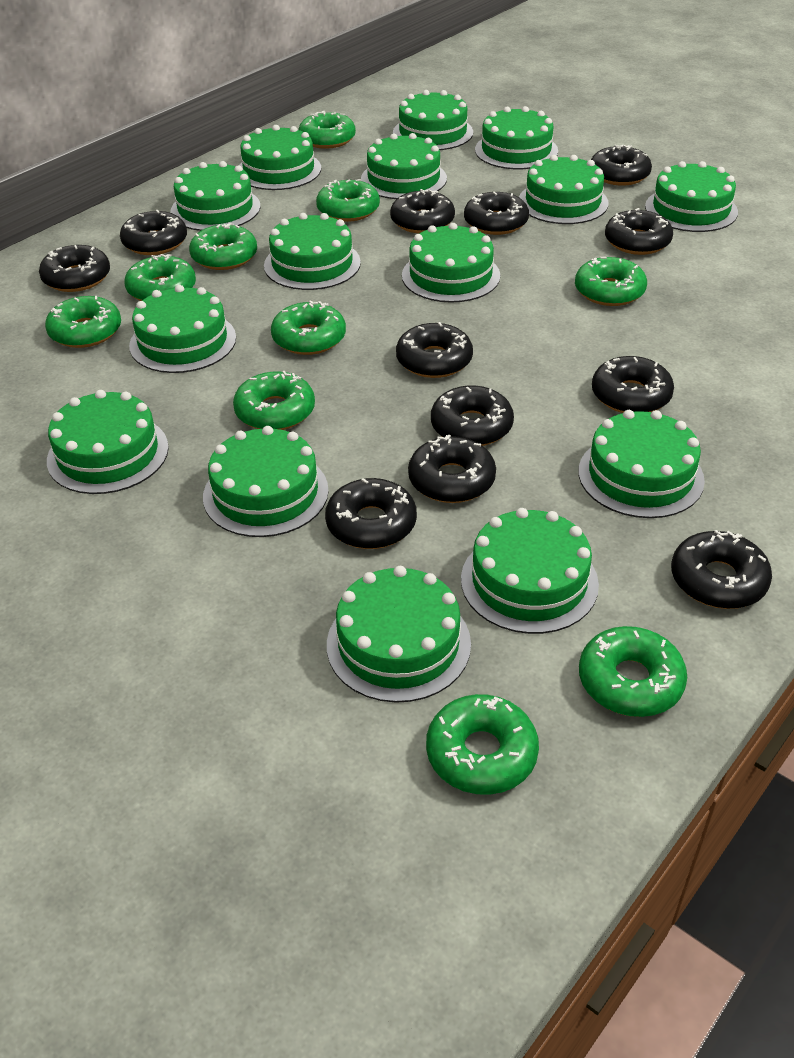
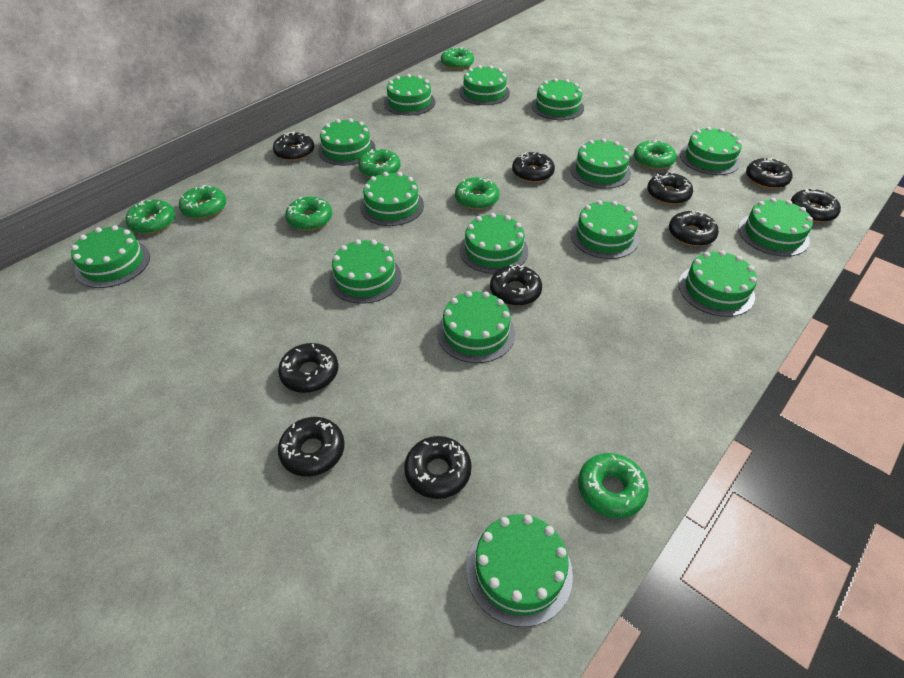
black donut: [39,245,110,292] [120,210,187,255] [325,478,417,549] [390,189,455,233] [396,322,473,378] [408,435,496,503] [431,385,514,446] [464,192,529,235] [591,145,652,186] [592,356,674,413] [605,208,673,255] [671,530,772,609] = 12 -> [273,131,314,161] [278,343,338,393] [278,417,345,477] [404,436,472,499] [490,264,542,306] [512,152,555,182] [647,172,693,205] [669,210,719,246] [746,158,793,189] [791,189,841,222] = 10
green donut: [45,296,121,348] [124,254,196,301] [189,223,257,270] [233,371,315,430] [271,300,346,355] [298,111,356,149] [316,179,380,222] [426,694,539,795] [575,257,647,306] [579,626,687,717] = 10 -> [125,200,175,234] [179,185,226,219] [285,197,332,231] [358,149,401,178] [441,47,474,70] [455,177,499,210] [578,453,649,518] [634,140,677,170] = 8

